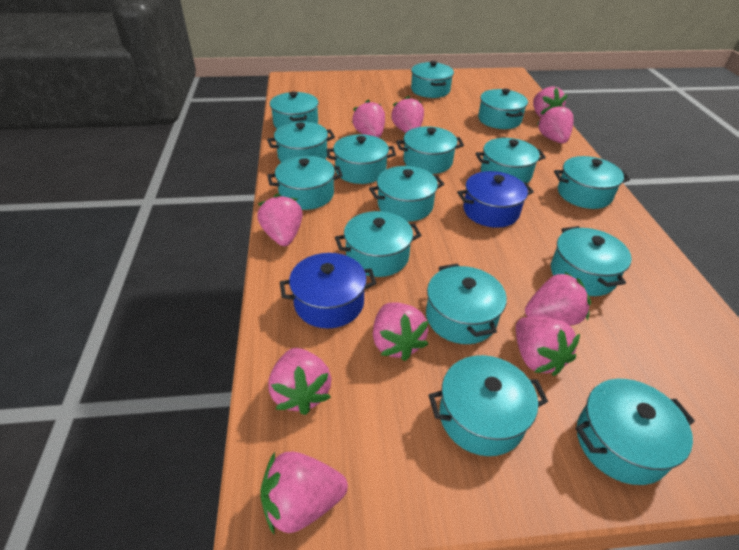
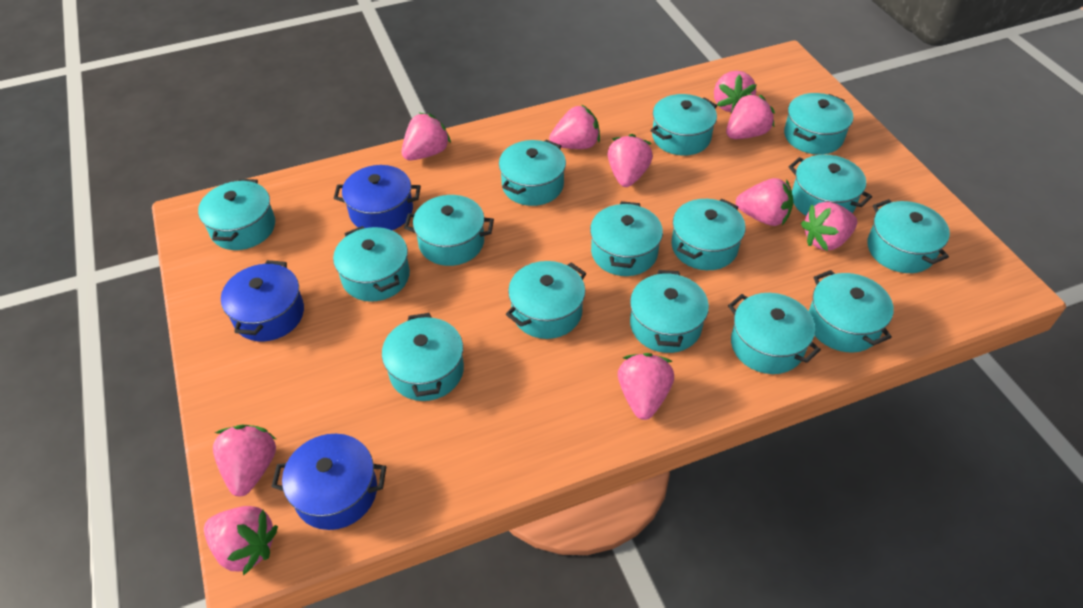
blue pot: [280,253,377,328] [457,171,534,228] = 2 -> [221,260,304,342] [271,434,386,530] [334,165,421,230] = 3

